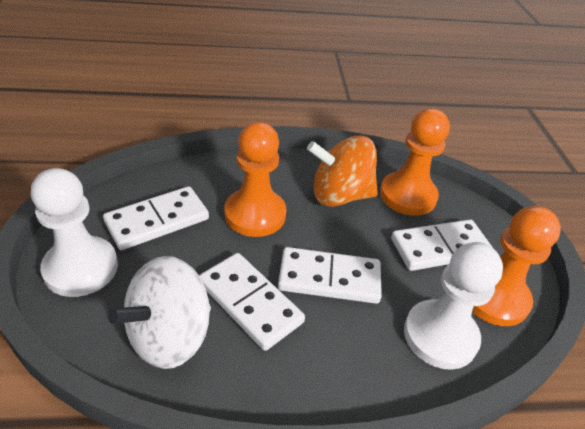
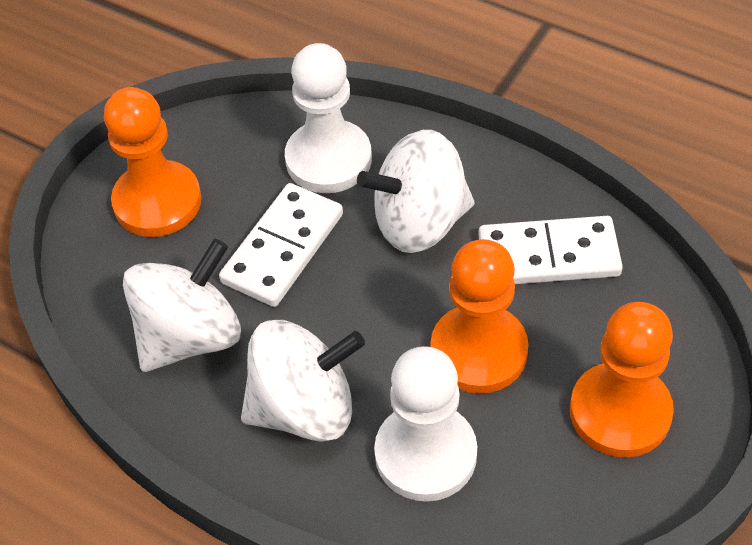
orange spinning top: [307,136,378,207] = 1 -> none = 0
white domino: [103,186,209,250] [199,253,305,351] [278,247,382,304] [391,220,494,271] = 4 -> [219,183,343,307] [478,216,623,284] = 2
white spinning top: [108,256,211,369] = 1 -> [123,239,241,372] [241,320,365,442] [357,130,475,253] = 3

